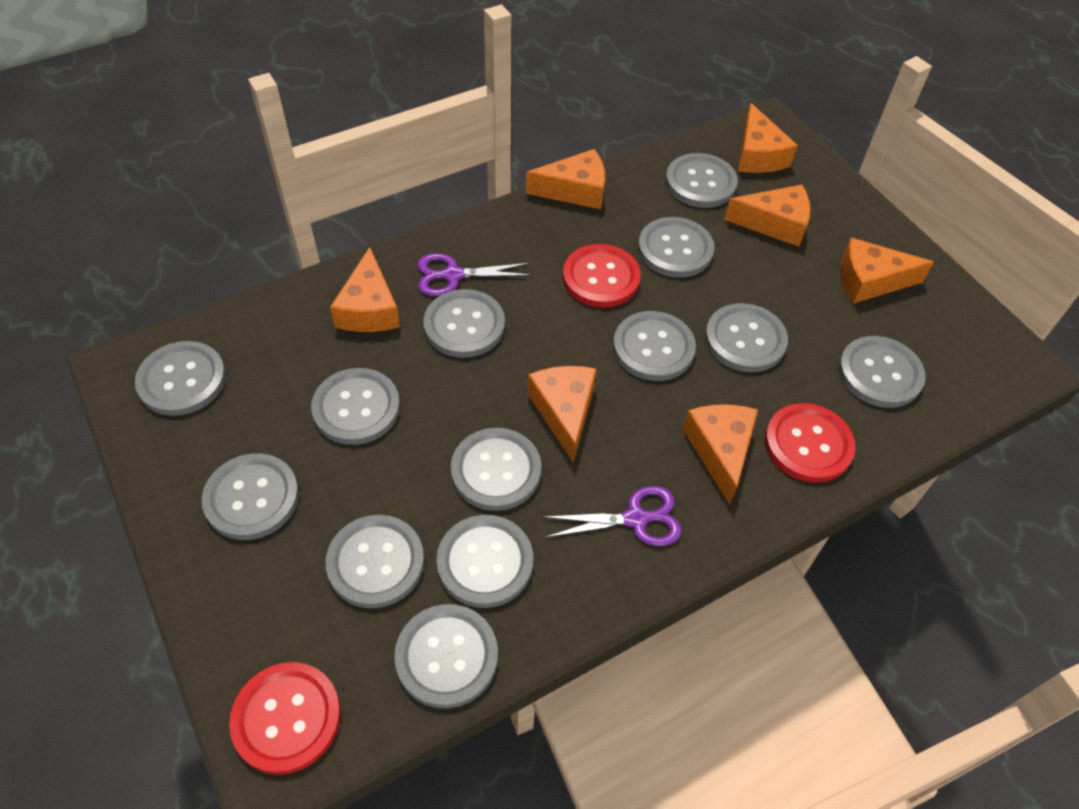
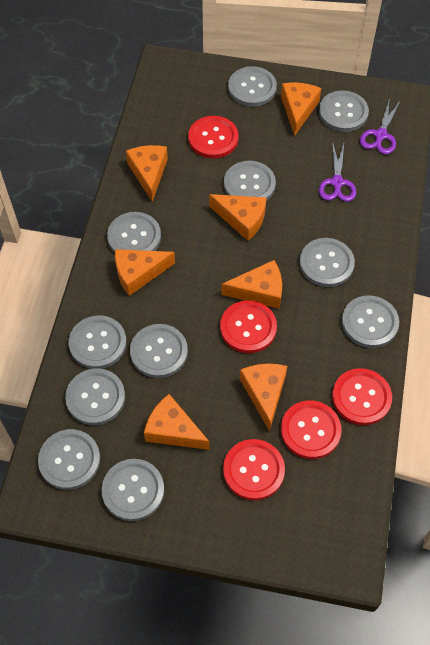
grey button: [135,341,226,416] [202,453,299,540] [311,368,400,445] [326,515,424,609] [394,604,498,708] [423,289,505,358] [436,515,533,608] [451,428,542,511] [613,311,696,381] [638,217,714,278] [666,153,738,208] [705,303,788,372] [839,336,926,408] = 13 -> [38,429,100,490] [65,368,125,425] [69,315,126,369] [101,459,164,521] [107,212,161,253] [130,324,188,378] [224,161,276,201] [228,66,277,107] [299,238,355,287] [319,91,369,132] [342,295,399,348] = 11
red button: [229,662,341,775] [563,244,641,308] [765,403,855,483] = 3 -> [188,116,239,158] [220,300,277,353] [223,439,285,500] [281,400,342,459] [332,368,392,425] = 5

